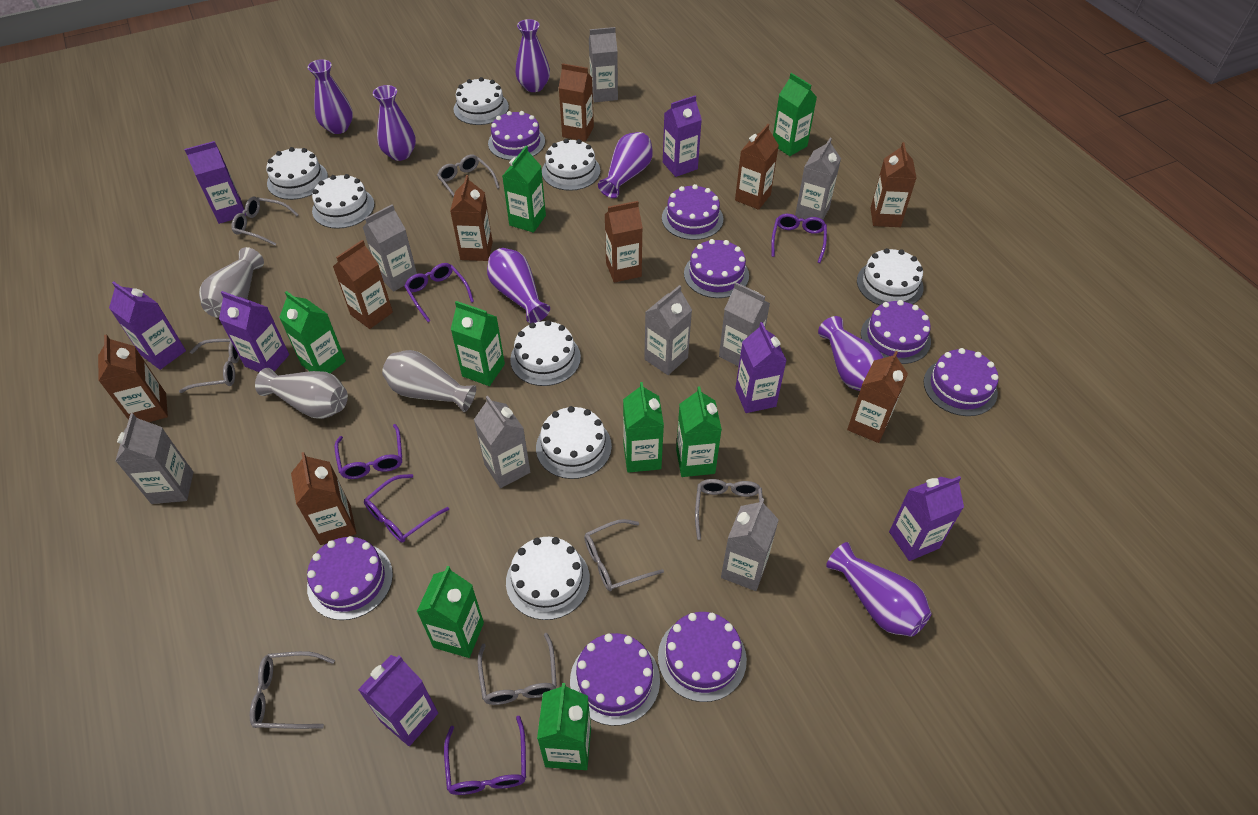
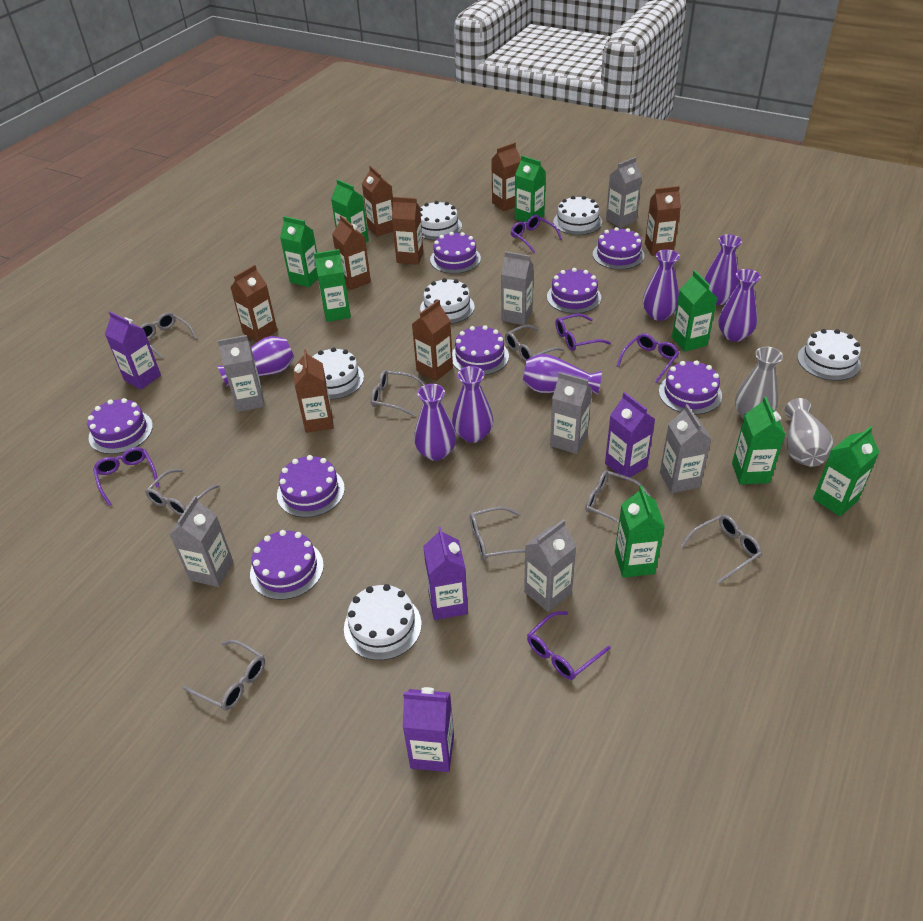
brown carton: [98,334,168,422] [291,452,356,545] [333,240,393,329] [450,175,493,261] [559,63,594,142] [604,201,643,283] [735,124,779,210] [847,351,908,443] [871,142,916,227] = 9 -> [230,265,278,342] [293,349,334,433] [332,215,371,290] [362,166,393,237] [392,197,424,265] [412,300,453,381] [491,142,521,211] [645,186,681,256] = 8
grey carton: [116,413,193,504] [362,204,417,292] [474,396,530,488] [589,27,618,102] [644,285,692,375] [719,282,770,367] [721,498,779,591] [795,138,841,220] = 8 -> [169,496,234,587] [217,335,265,412] [501,251,534,325] [524,519,576,612] [550,372,592,454] [606,157,642,228] [660,404,712,493] = 7
grey glasses: [179,339,240,393] [231,197,298,246] [250,651,335,729] [437,155,500,197] [478,633,557,705] [584,519,664,591] [695,479,763,540] = 7 -> [140,312,197,359] [145,469,220,515] [183,639,265,710] [371,370,426,416] [470,506,525,560] [505,325,564,362] [585,470,651,523] [681,515,762,584] = 8
grey vase: [199,247,264,318] [255,368,348,419] [382,350,476,412] = 3 -> [735,347,783,419] [785,398,833,467] = 2
purple carton: [109,282,186,370] [184,141,246,224] [219,291,289,372] [358,655,438,746] [663,95,702,177] [735,322,787,413] [889,476,964,561] = 7 -> [105,311,161,390] [403,687,454,772] [423,527,468,620] [605,392,655,480] = 4
white cake: [266,147,328,200] [312,174,374,229] [453,77,509,125] [506,537,590,620] [510,320,581,386] [536,406,612,479] [542,139,601,191] [857,248,924,305] = 8 -> [313,347,364,400] [344,584,422,660] [420,201,462,240] [420,278,474,324] [553,196,602,235] [798,329,861,381] = 6

